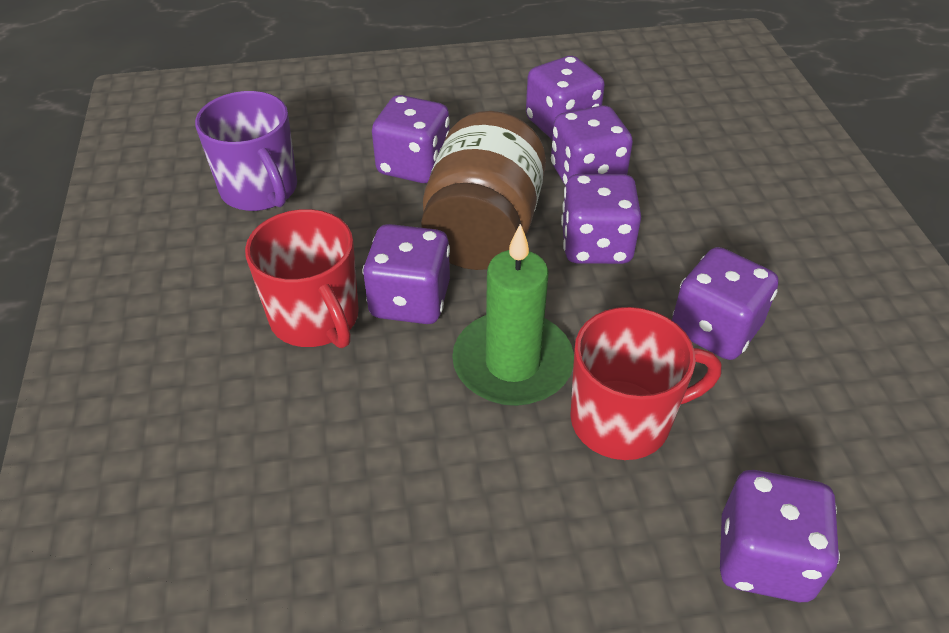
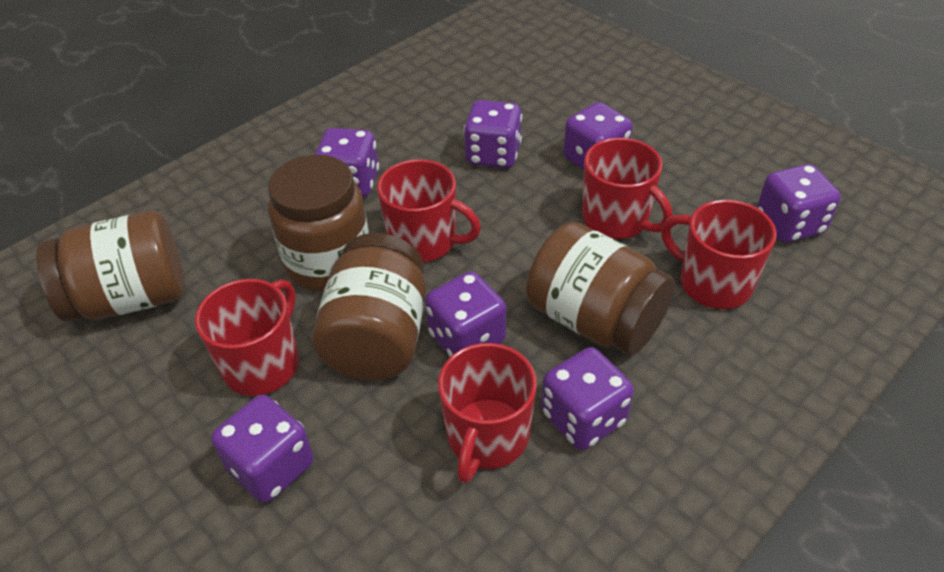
brown jar: [421,111,546,270] = 1 -> [36,211,184,322] [268,155,369,291] [312,233,426,380] [526,222,675,355] = 4
green candle: [452,224,574,406] = 1 -> none = 0
purple mug: [195,91,297,211] = 1 -> none = 0
red mug: [245,209,359,348] [570,307,721,460] = 2 -> [195,279,299,396] [377,159,481,262] [438,343,537,484] [582,138,673,239] [661,200,777,309] = 5

